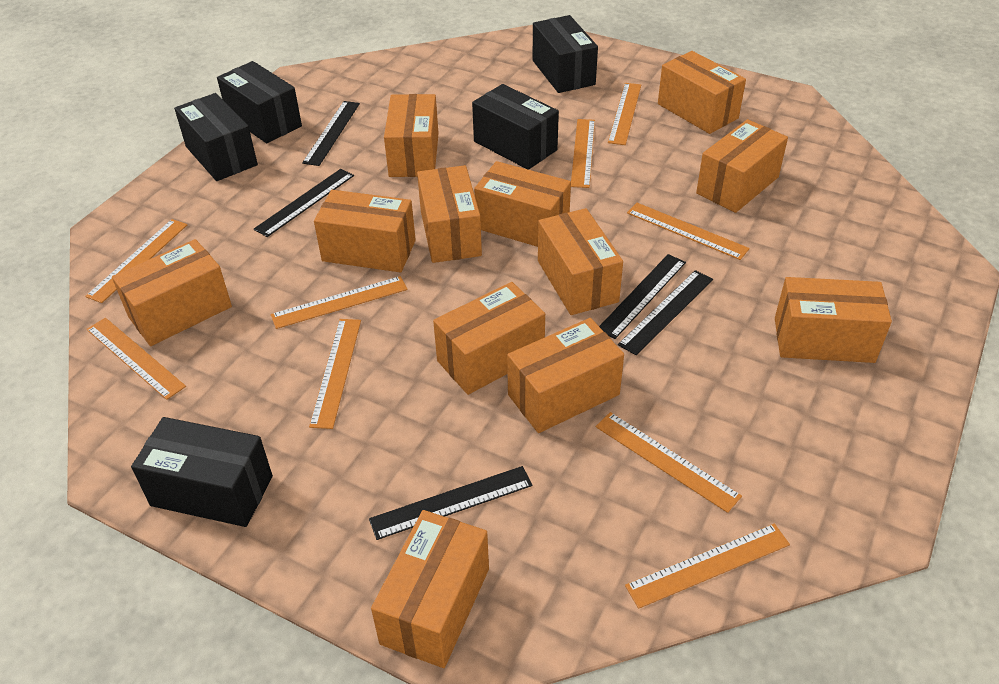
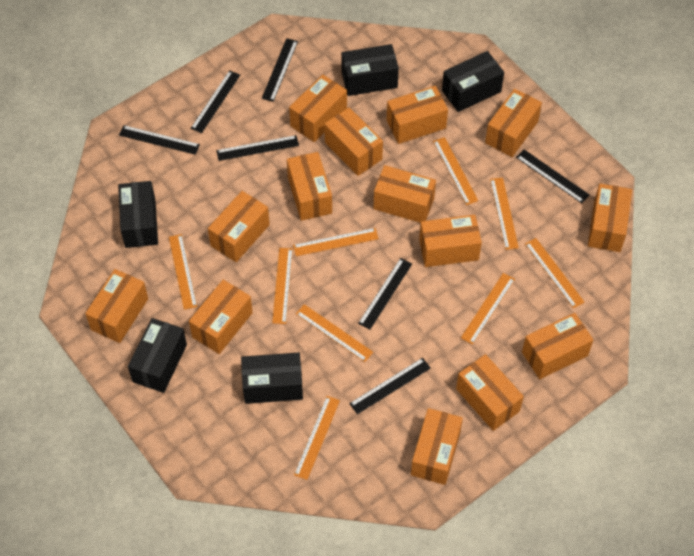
black ruler: [254,169,354,237] [302,101,360,166] [369,466,533,540] [599,254,686,339] [618,270,713,355] = 5 -> [119,125,200,155] [191,70,240,133] [216,135,299,161] [262,38,298,102] [349,358,431,414] [358,258,412,330] [516,150,590,203] = 7
orange box: [112,239,232,346] [314,190,416,272] [371,510,489,668] [384,94,439,177] [417,165,482,263] [433,282,545,395] [474,161,571,247] [507,318,624,433] [538,208,623,315] [658,51,746,134] [696,119,788,213] [775,277,892,363] = 12 -> [85,269,148,343] [189,280,253,354] [208,191,270,262] [287,152,332,221] [289,74,347,142] [325,107,383,176] [373,165,436,223] [386,86,448,144] [411,408,463,485] [419,215,482,267] [456,354,524,431] [485,89,542,157] [522,313,593,379] [588,184,632,252] = 14

